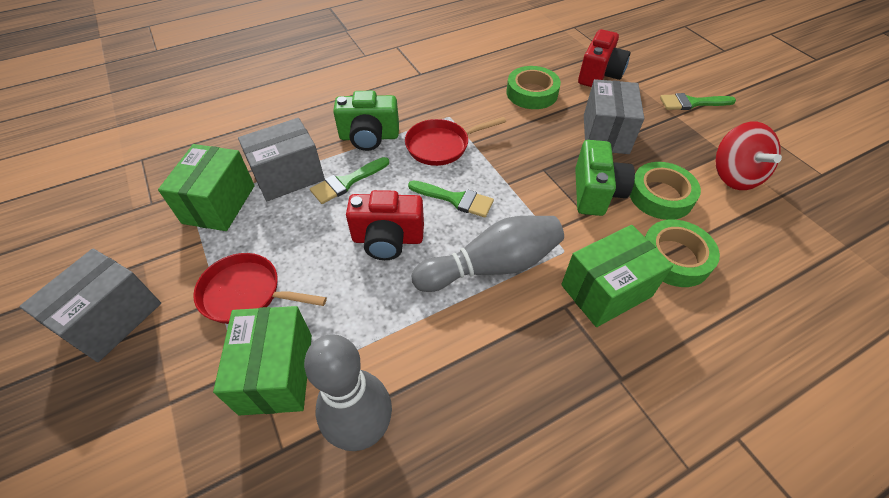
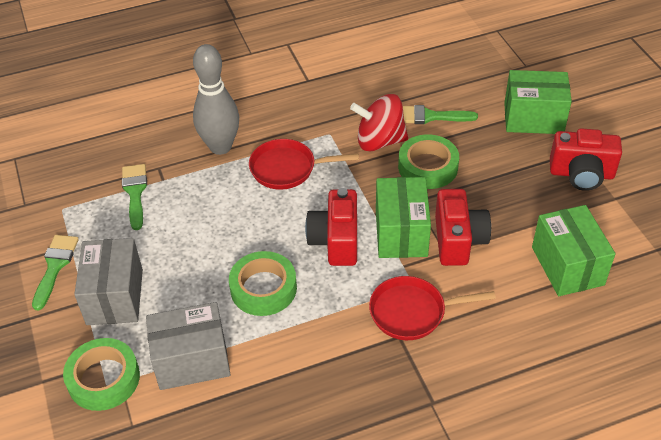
green camera: [333,91,399,151] [575,140,635,216] = 2 -> none = 0
grey bowling pin: [304,334,392,451] [412,216,564,292] = 2 -> [193,44,239,155] = 1
grey box: [19,248,161,362] [238,118,325,201] [584,79,644,154] = 3 -> [74,238,143,325] [146,302,231,390] = 2
red camera: [346,190,424,260] [578,29,630,87] = 2 -> [305,188,357,266] [435,189,491,266] [550,128,622,191] = 3

